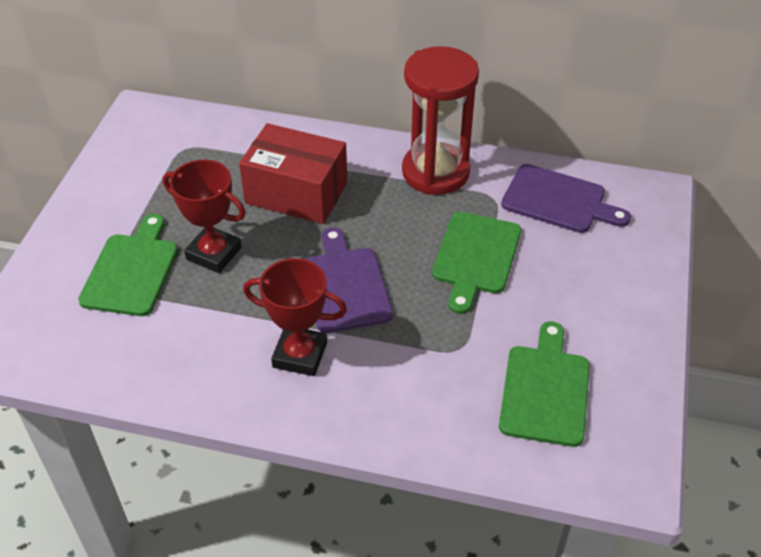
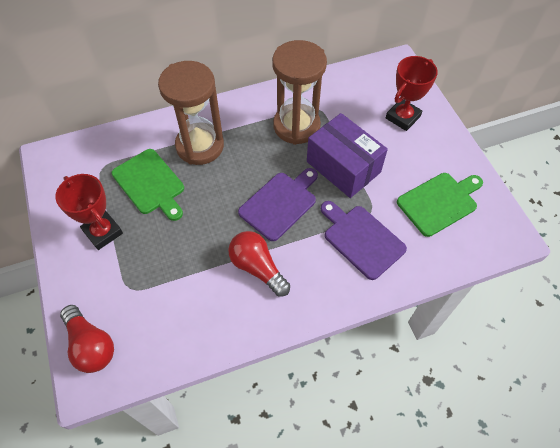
brown hourglass: none = 0 -> [158,61,224,165] [272,40,327,145] = 2
green cutting board: [78,214,178,316] [432,212,521,314] [499,322,590,447] = 3 -> [112,149,184,221] [397,173,483,237] = 2
purple box: none = 0 -> [307,113,388,198] = 1
red box: [239,123,347,224] = 1 -> none = 0
red hourglass: [402,46,479,195] = 1 -> none = 0
red light bulb: none = 0 -> [60,305,114,373] [228,231,290,297] = 2

